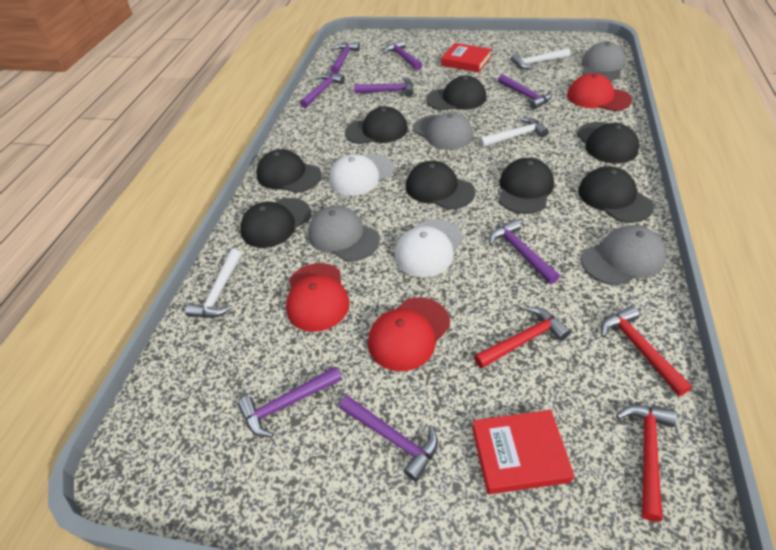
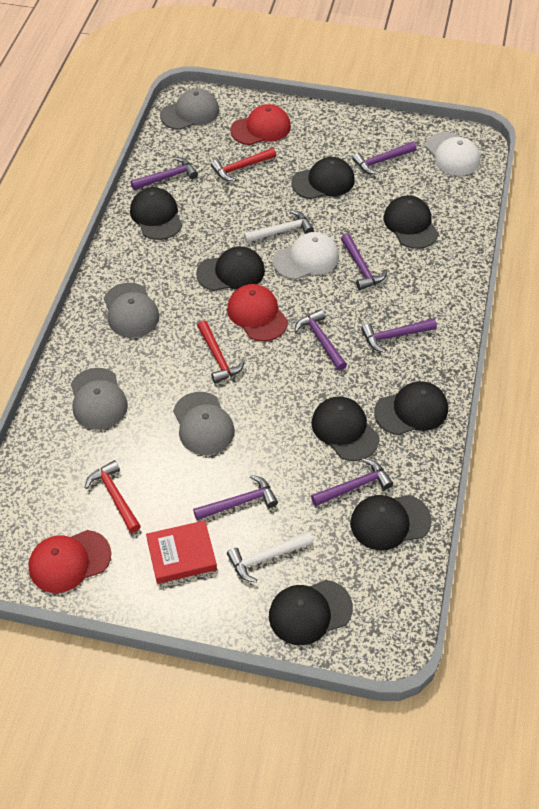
purple hammer: [237,366,342,438] [300,73,345,108] [331,43,360,74] [339,395,438,482] [354,78,413,97] [383,40,422,70] [489,219,560,284] [498,74,552,110] = 8 -> [131,157,198,190] [193,475,278,521] [294,309,347,371] [311,458,393,506] [341,233,387,290] [352,142,417,174] [361,318,437,353] = 7
red book: [441,43,492,72] [472,410,574,494] = 2 -> [146,520,217,584] = 1
white hammer: [185,249,242,318] [479,118,549,147] [511,48,571,70] = 3 -> [227,532,313,583] [244,210,314,243] = 2

